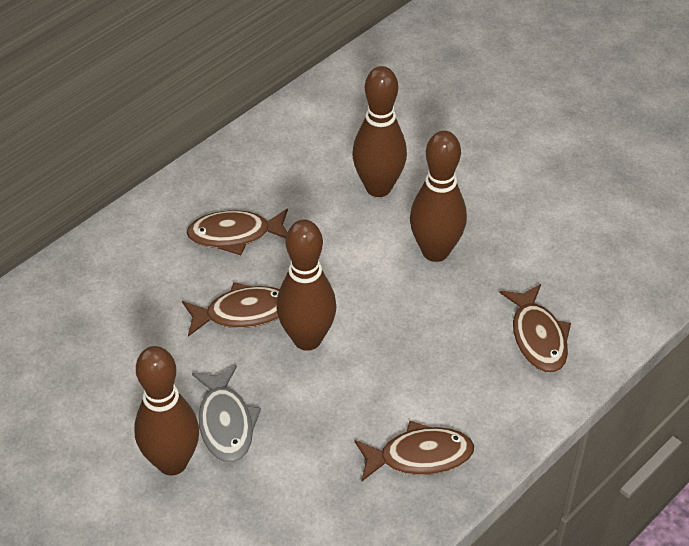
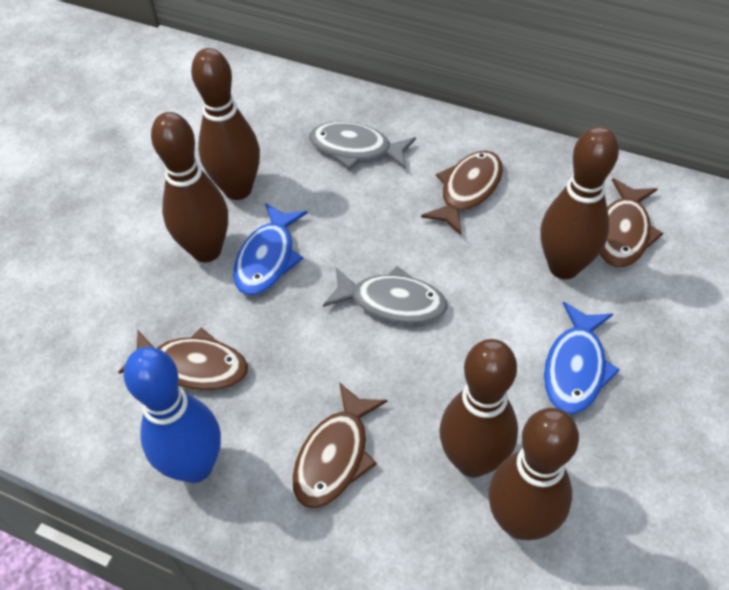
blue bowling pin: none = 0 -> [124,347,221,483] = 1
blue fish: none = 0 -> [233,203,307,295] [544,302,620,414] = 2
brown bowling pin: [134,346,199,476] [276,220,337,351] [352,66,407,197] [410,131,467,262] = 4 -> [151,112,228,262] [191,48,260,200] [439,339,518,477] [488,408,579,540] [540,126,619,279] = 5
grey fish: [192,365,261,463] = 1 -> [309,122,416,169] [323,266,448,324] = 2

